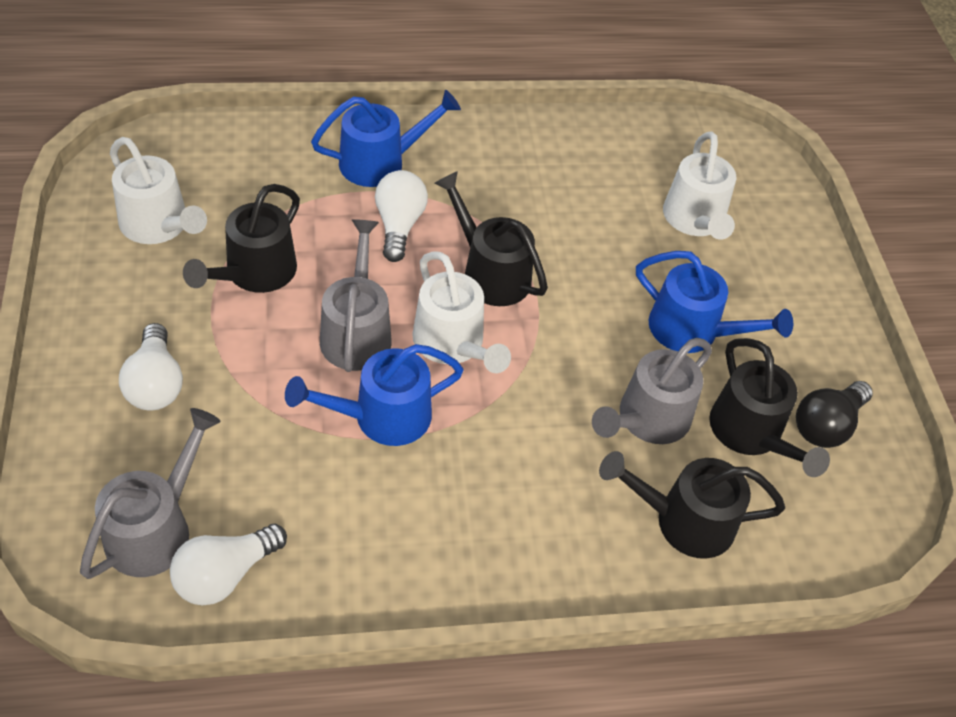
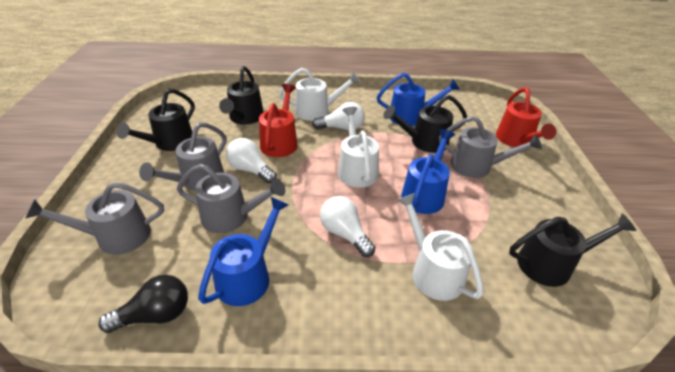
grey watering can: [80,408,221,579] [320,219,392,372] [592,338,712,444] = 3 -> [25,182,164,255] [139,122,227,190] [177,164,285,233] [439,116,542,178] = 4
red watering can: none = 0 -> [259,84,298,157] [496,87,557,147] = 2

